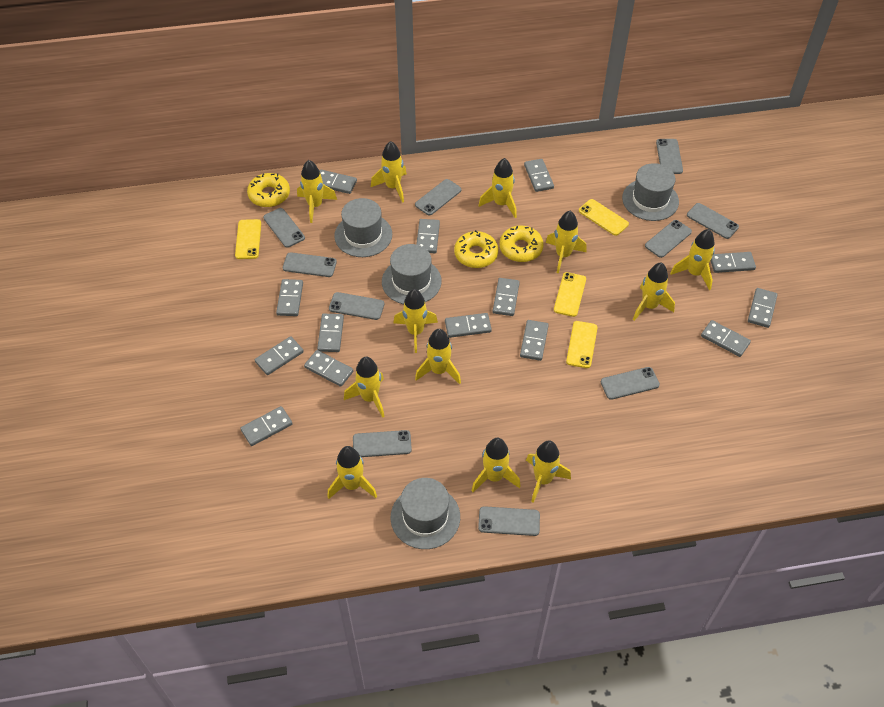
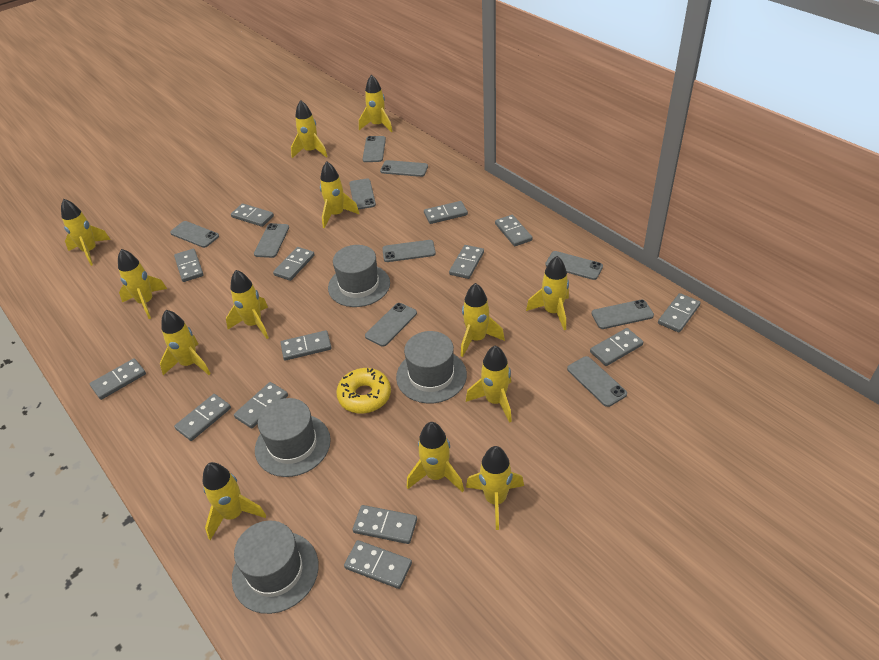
yellow donut: [247,173,290,207] [454,230,499,268] [499,226,544,262] = 3 -> [336,368,391,414] = 1
yellow phone: [235,219,261,259] [554,272,586,317] [566,321,598,368] [579,199,629,236] = 4 -> none = 0
yellow rocket: [297,160,337,223] [327,446,377,499] [344,357,385,418] [371,141,407,203] [393,289,438,353] [415,329,461,384] [472,438,521,492] [478,158,517,218] [526,440,571,503] [546,211,587,273] [633,262,675,321] [670,229,715,290] = 12 -> [61,199,111,266] [118,249,167,319] [160,310,211,375] [203,462,266,540] [226,270,269,339] [291,100,328,158] [320,161,360,228] [359,75,393,132] [407,422,464,492] [461,283,505,357] [466,346,512,423] [466,446,524,530] [526,256,569,330] = 13

